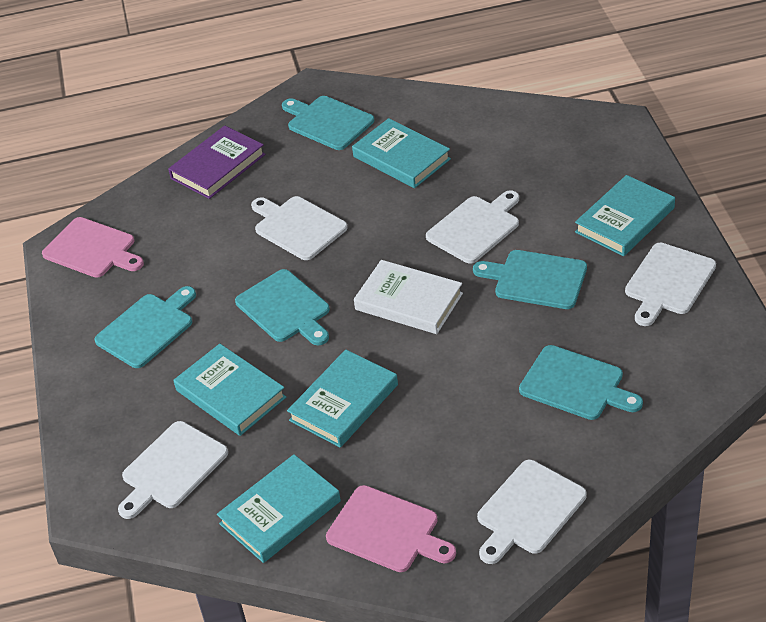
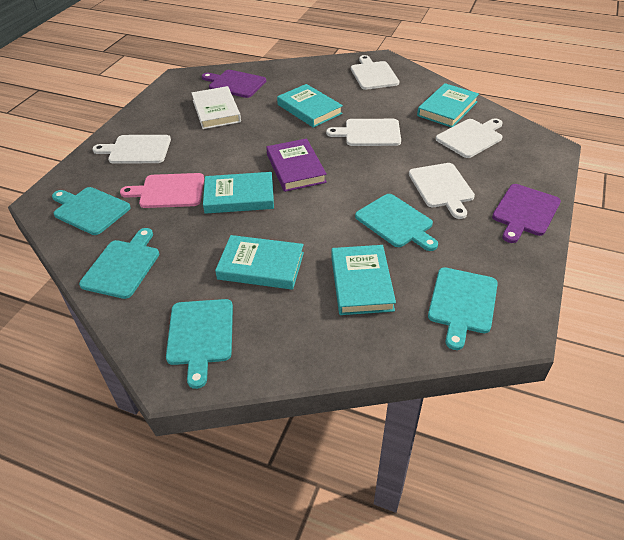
pink cutting board: [42,217,144,278] [326,485,456,572] = 2 -> [120,173,204,208] = 1
purple cutting board: none = 0 -> [202,70,266,98] [492,184,561,243] = 2

